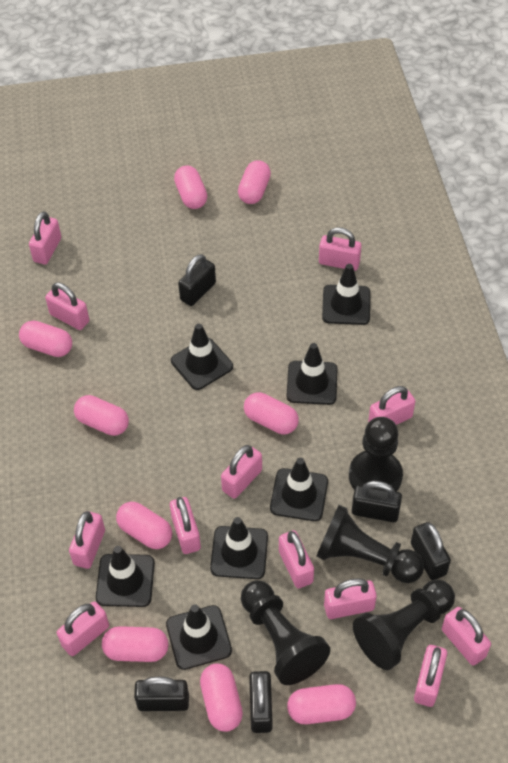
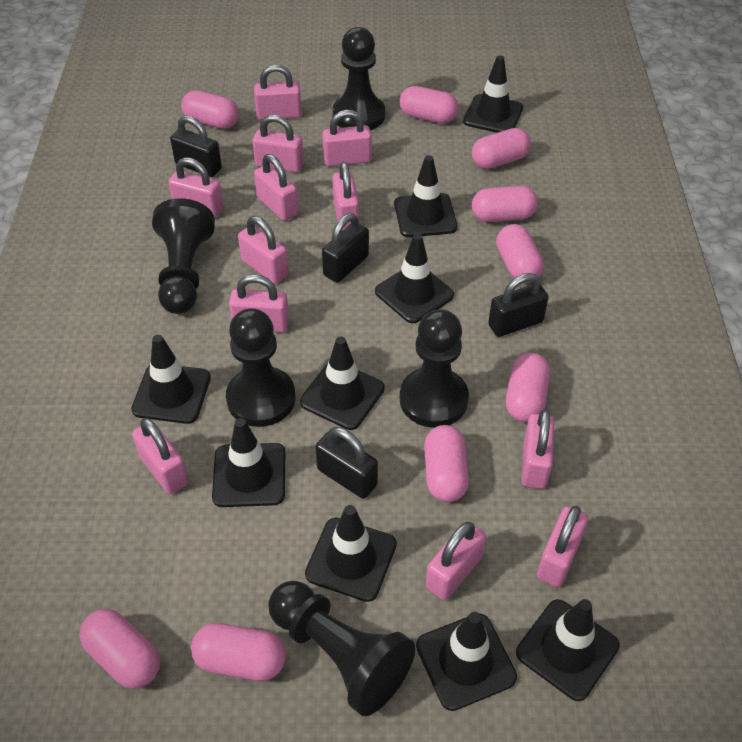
black padlock: [134,677,189,711] [178,254,216,306] [249,671,272,733] [352,481,402,522] [411,522,451,580] = 5 -> [170,116,222,177] [316,427,378,498] [322,213,369,283] [488,273,549,337] = 4
black pawn: [241,580,330,685] [316,505,424,583] [349,417,403,492] [353,580,455,670] = 4 -> [152,198,215,314] [226,308,295,427] [268,581,415,716] [332,27,385,130] [400,309,469,428] = 5
black traffic cone: [96,546,155,607] [166,604,232,670] [171,324,233,390] [210,517,268,579] [270,458,328,521] [286,343,338,405] [322,264,370,325] = 7 -> [131,335,211,424] [212,418,285,507] [300,336,385,430] [305,505,397,602] [375,233,454,323] [394,155,457,237] [416,612,517,711] [463,55,523,133] [516,599,620,701] = 9

